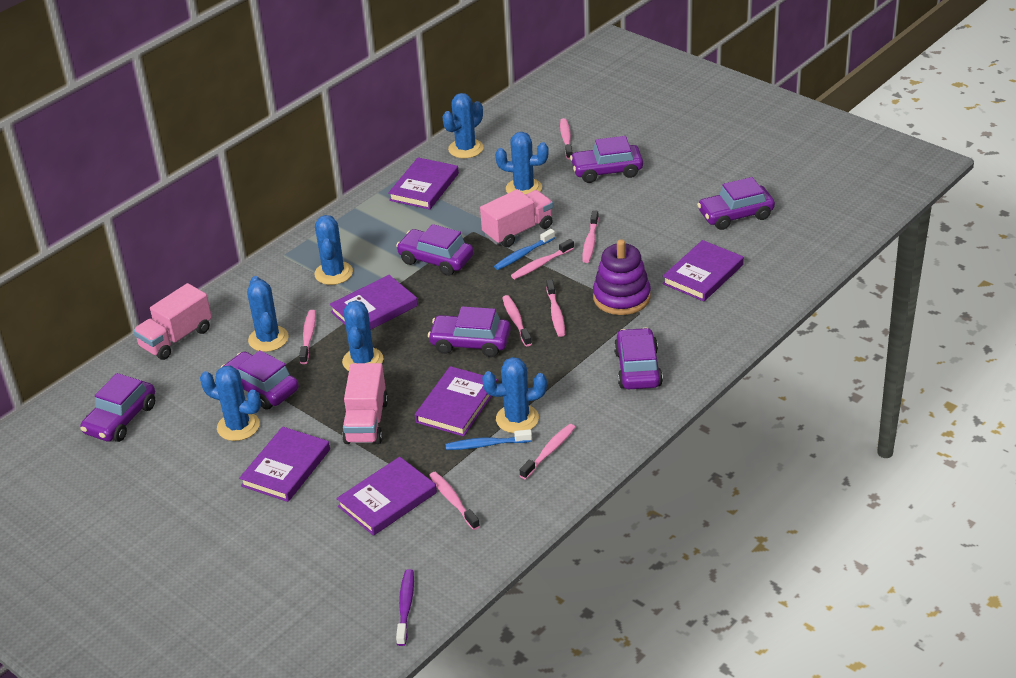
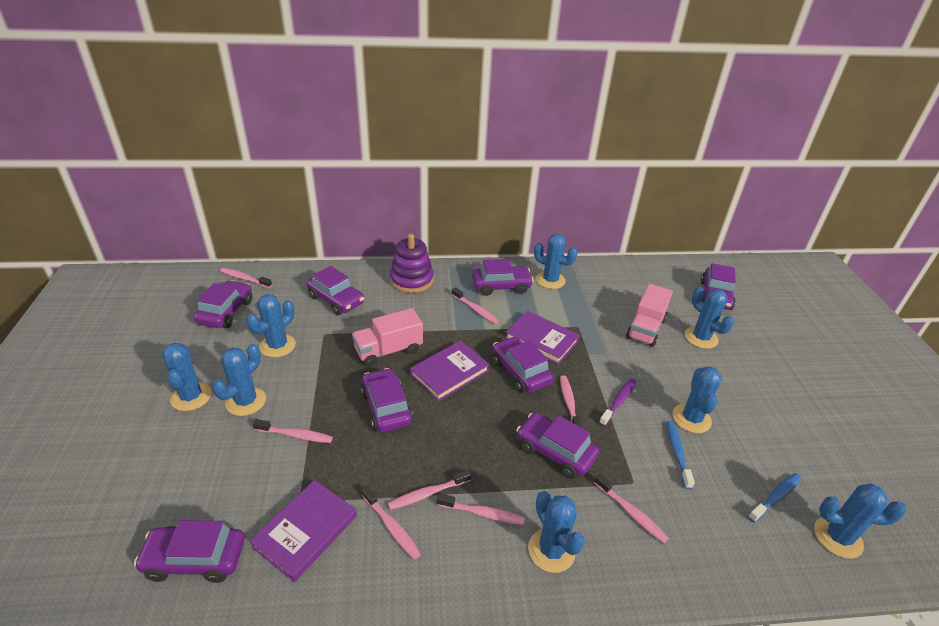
blue cactus: [200,366,261,441] [247,276,289,352] [314,215,353,285] [342,300,383,371] [442,93,483,158] [482,357,547,433] [495,132,549,195] = 7 -> [162,343,212,411] [212,344,266,416] [246,294,296,357] [528,491,585,573] [534,234,577,289] [673,366,722,433] [685,287,734,349] [814,484,906,559] = 8
pink truck: [133,283,212,360] [342,363,388,444] [480,189,553,247] = 3 -> [352,308,423,367] [626,284,673,347] = 2
purple book: [239,427,330,502] [330,275,418,329] [336,457,437,536] [388,157,459,210] [415,366,497,437] [662,240,744,301] = 6 -> [249,480,357,582] [410,341,490,401] [505,311,580,365] = 3
purple car: [80,373,155,442] [221,350,299,410] [396,224,474,276] [428,306,511,357] [570,136,643,183] [614,328,663,389] [697,177,775,230] = 7 -> [134,520,245,583] [194,280,252,328] [307,266,364,315] [361,368,413,433] [472,259,534,296] [492,336,554,393] [516,413,599,479] [701,263,736,310] = 8

